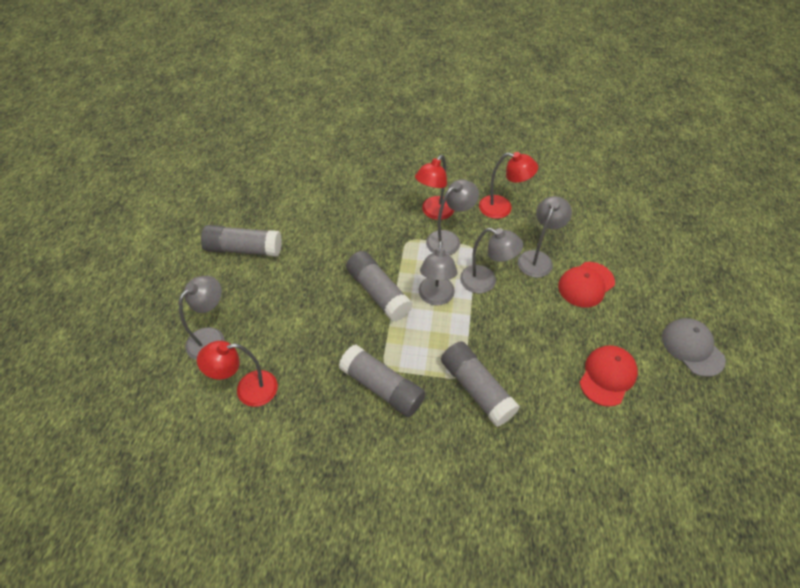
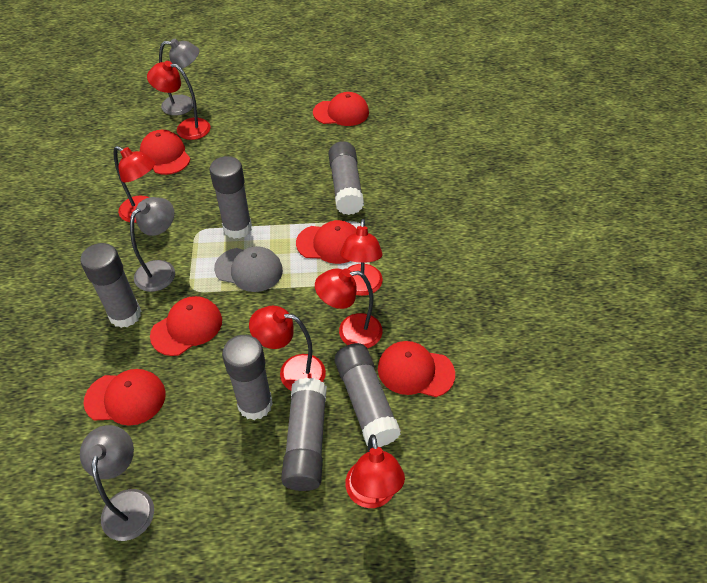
grey glue stick: [201,225,282,257] [339,345,425,417] [346,251,413,322] [441,341,520,427] = 4 -> [80,243,141,328] [210,156,252,239] [222,335,273,420] [281,378,327,491] [329,141,364,215] [335,343,401,447] = 6
grey lamp: [179,276,224,360] [419,241,457,305] [426,179,479,255] [460,228,523,293] [518,196,572,278] = 5 -> [80,425,154,541] [130,197,175,292] [159,39,199,116] = 3
red cap: [558,262,615,308] [580,345,638,407] = 2 -> [83,369,166,426] [140,130,190,175] [150,296,222,356] [296,220,357,264] [313,92,369,126] [378,341,455,397] = 6
red lamp: [197,341,278,407] [415,155,454,220] [479,152,538,219] = 3 -> [114,146,155,223] [147,61,211,140] [249,306,326,390] [315,268,382,348] [340,219,383,296] [345,434,405,508] = 6

